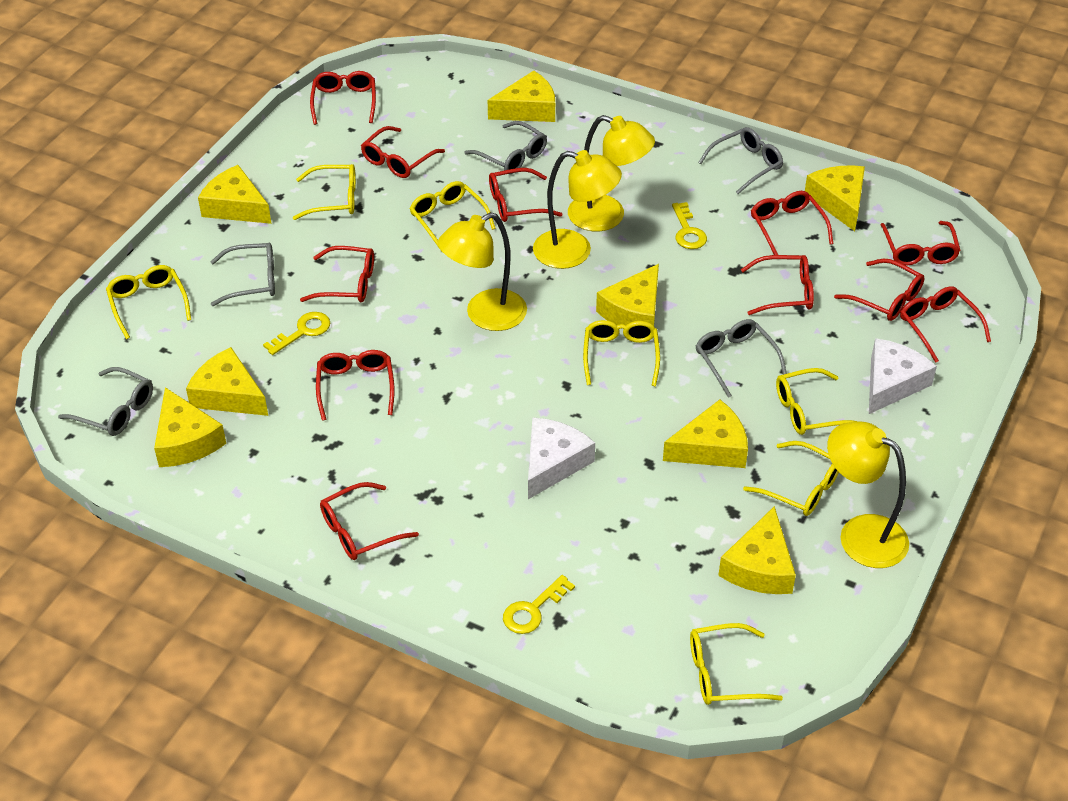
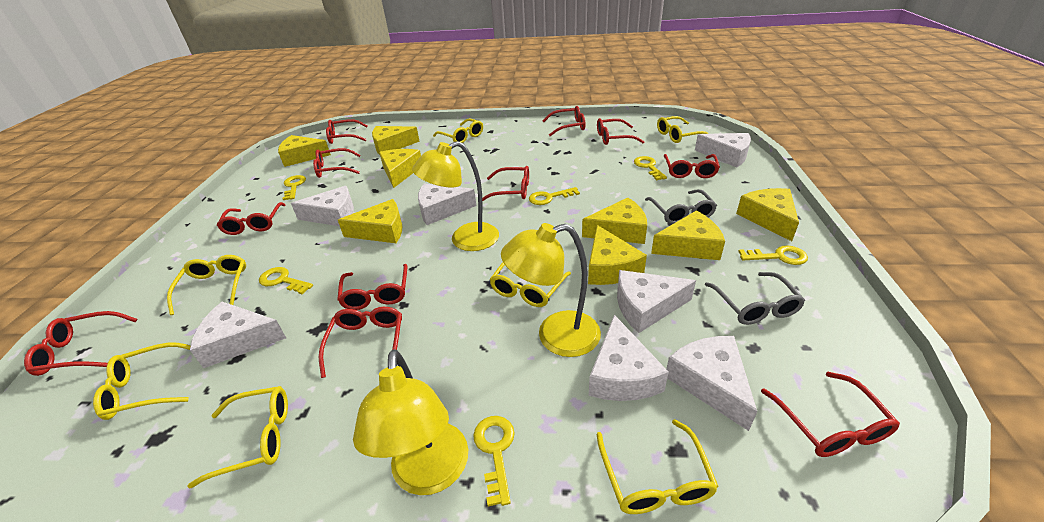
grey glasses: [58,367,153,436] [210,243,275,306] [464,121,547,174] [696,319,787,398] [698,127,783,194] = 5 -> [645,189,717,224] [705,272,805,325] = 2
white cheese: [528,417,595,499] [869,338,937,414] = 2 -> [190,302,286,368] [291,186,354,226] [418,183,476,225] [589,315,669,401] [617,270,696,333] [666,336,757,431] [695,133,751,167] = 7
yellow key: [263,312,330,355] [503,575,575,634] [672,202,707,249] = 3 -> [259,267,313,294] [283,175,306,200] [473,416,515,507] [529,187,580,205] [634,156,667,181] [738,246,808,265] = 6
yellow lamp: [438,212,527,331] [533,150,622,269] [568,115,655,231] [827,422,909,568] = 4 -> [353,349,468,495] [412,141,499,251] [501,223,601,357] = 3

